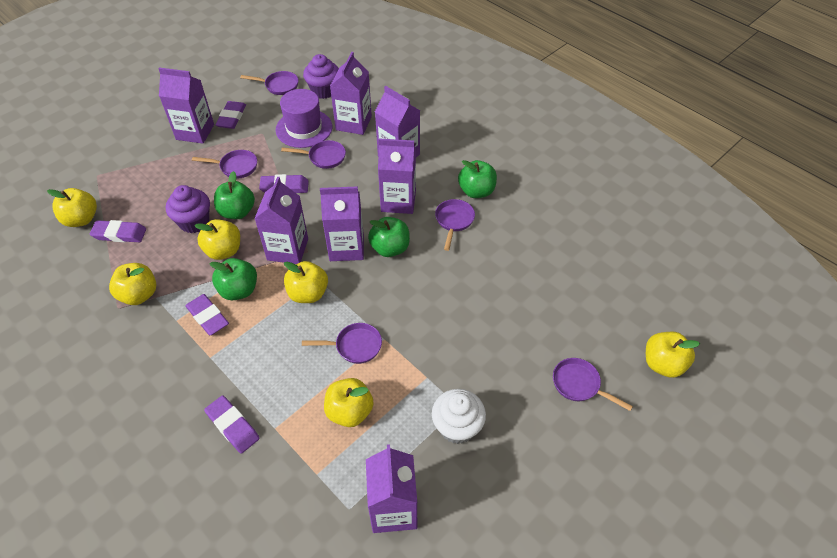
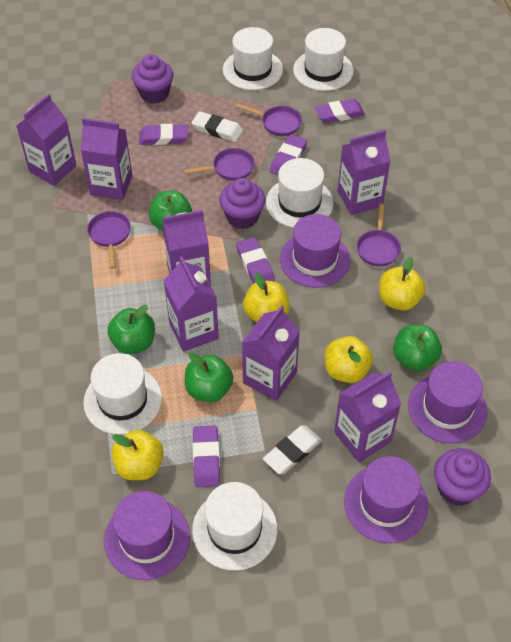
purple cupcake: [166,185,210,233] [303,54,339,99] = 2 -> [132,54,173,104] [219,178,266,229] [434,448,491,506] = 3
purple hat: [276,89,332,148] = 1 -> [104,491,190,580] [280,214,350,288] [344,456,428,543] [408,361,487,443] = 4
purple pan: [192,150,257,179] [240,71,299,95] [281,140,346,169] [302,323,382,364] [435,199,475,251] [553,358,633,411] = 6 -> [87,211,131,269] [184,148,255,181] [236,103,302,136] [357,204,401,267] = 4
white cupcake: [432,389,486,444] = 1 -> none = 0
white eraser: none = 0 -> [192,111,243,142] [263,425,322,474] = 2
white hat: none = 0 -> [83,353,162,435] [192,482,277,571] [223,27,283,90] [266,158,334,228] [293,28,354,91] = 5
yellow apple: [47,188,97,227] [109,263,156,305] [194,219,240,260] [284,261,328,303] [324,378,374,427] [646,332,700,378] = 6 -> [112,430,164,480] [243,272,290,322] [325,336,373,383] [379,257,425,311] = 4

